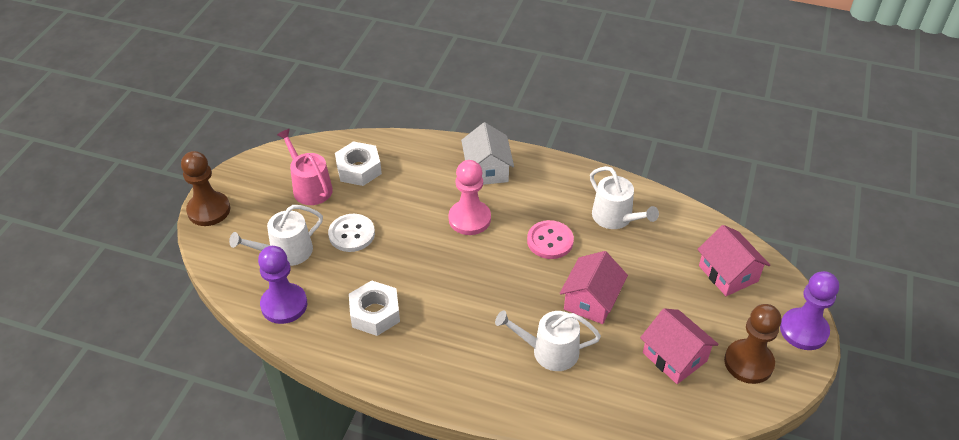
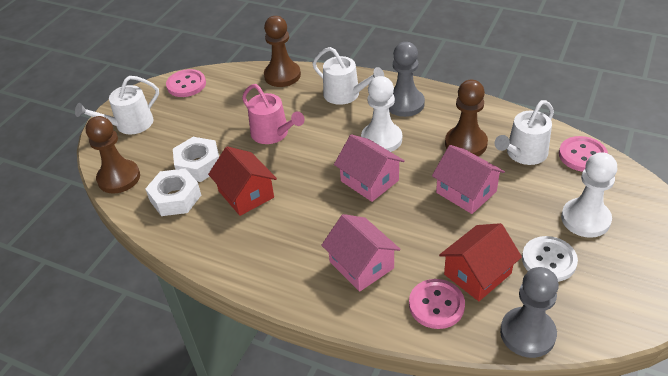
brown pawn: [181,151,230,226] [724,304,782,384] = 2 -> [86,116,140,194] [264,16,301,87] [445,80,488,156] = 3
grey pawn: none = 0 -> [389,42,425,117] [500,267,559,358] = 2
pink button: [527,220,574,259] = 1 -> [166,69,206,97] [409,279,465,329] [559,136,608,172] = 3
pink pawn: [448,160,491,235] = 1 -> none = 0
purple pawn: [258,246,307,324] [780,271,839,350] = 2 -> none = 0
red house: none = 0 -> [208,146,277,216] [439,223,522,301] = 2
white house: [461,123,514,185] = 1 -> none = 0
white pawn: none = 0 -> [361,76,402,152] [561,152,617,238] = 2

